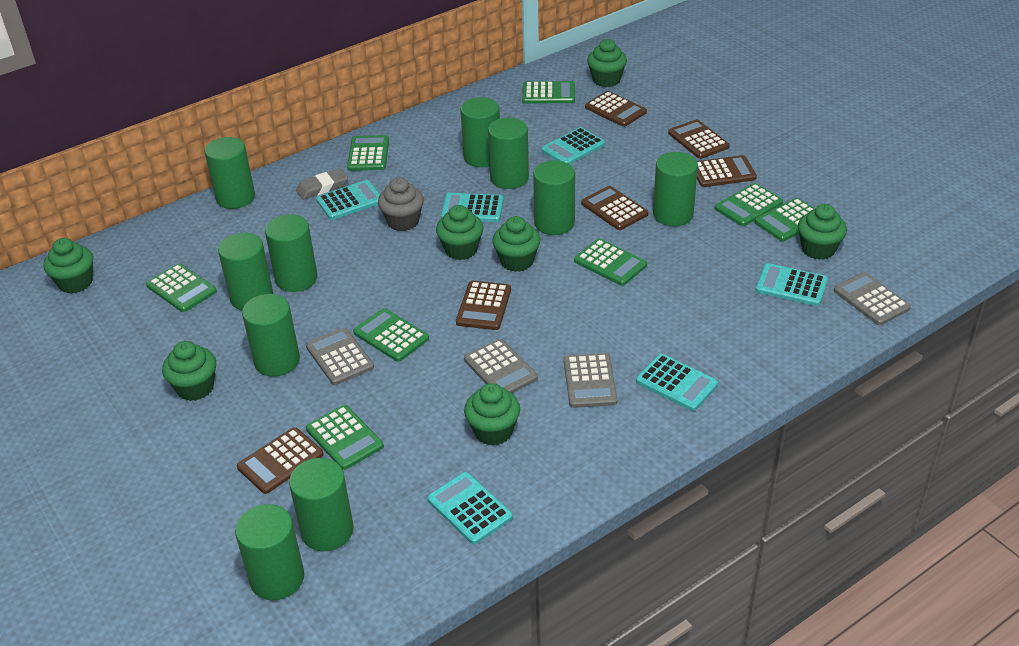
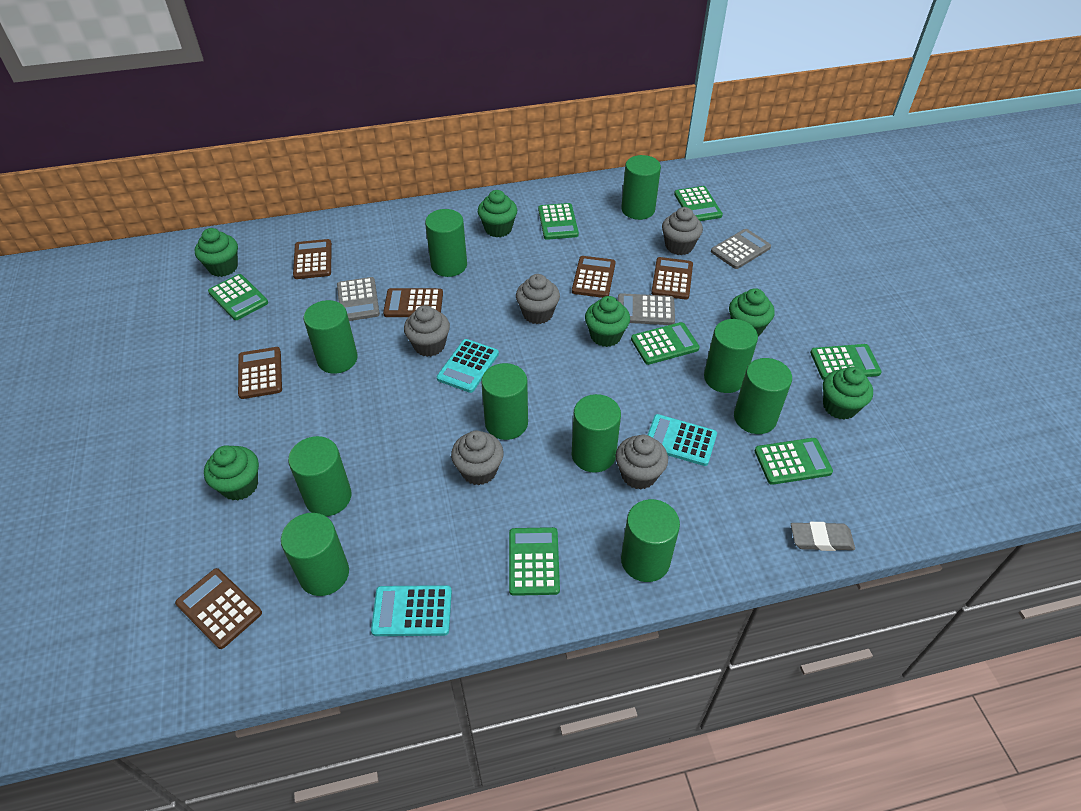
green calculator: [146,263,217,312] [306,405,384,470] [347,135,389,171] [353,308,429,362] [522,81,575,104] [574,239,647,286] [715,183,783,226] [755,198,815,241] = 8 -> [208,274,268,320] [509,527,560,596] [538,203,579,240] [631,322,700,365] [674,186,723,221] [755,438,833,485] [810,344,882,380] = 7
green cupcake: [43,238,93,294] [162,341,216,401] [436,205,483,260] [464,383,520,445] [492,216,540,272] [587,39,627,87] [798,204,847,260] = 7 -> [195,228,238,277] [204,445,259,501] [478,190,517,237] [585,296,630,347] [729,288,775,337] [823,367,873,420] = 6
grey calculator: [306,328,374,385] [464,339,538,393] [564,353,618,408] [834,272,911,325] = 4 -> [337,277,380,321] [618,293,675,325] [711,229,771,269] = 3
grey cupcake: [378,177,424,231] = 1 -> [404,305,450,357] [451,431,504,485] [516,274,560,324] [615,435,668,490] [662,207,703,255] = 5
turquoise calculator: [316,180,380,220] [427,472,513,544] [441,193,504,222] [541,127,605,164] [636,354,718,411] [755,263,828,306] = 6 -> [371,585,452,636] [437,339,499,393] [648,414,717,466] = 3

